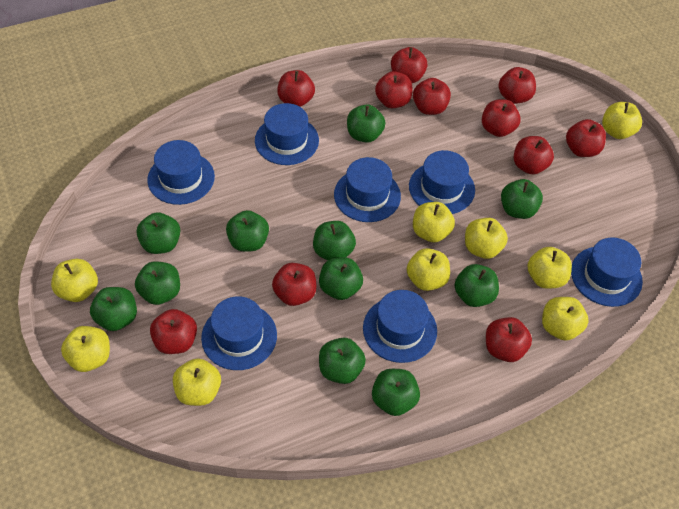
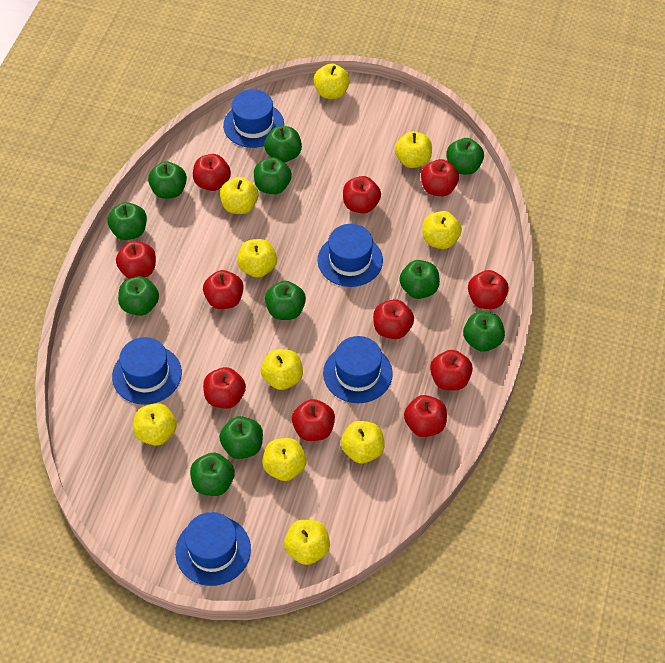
blue hat: [147,140,215,205] [201,296,277,370] [255,103,319,165] [334,157,401,222] [363,290,437,363] [409,150,475,214] [571,237,643,307] = 7 -> [112,337,182,405] [175,512,251,586] [223,89,284,148] [318,224,383,287] [323,336,393,403] = 5
yellow apple: [51,259,98,302] [61,326,110,372] [173,358,221,406] [407,248,450,291] [413,202,455,242] [465,218,508,259] [528,247,572,289] [542,297,588,341] [602,102,642,139] = 9 -> [133,403,177,446] [220,177,258,214] [237,239,277,278] [261,349,303,390] [262,438,307,481] [284,520,330,565] [314,63,350,99] [341,421,385,463] [395,131,432,168] [423,211,462,249] = 10

